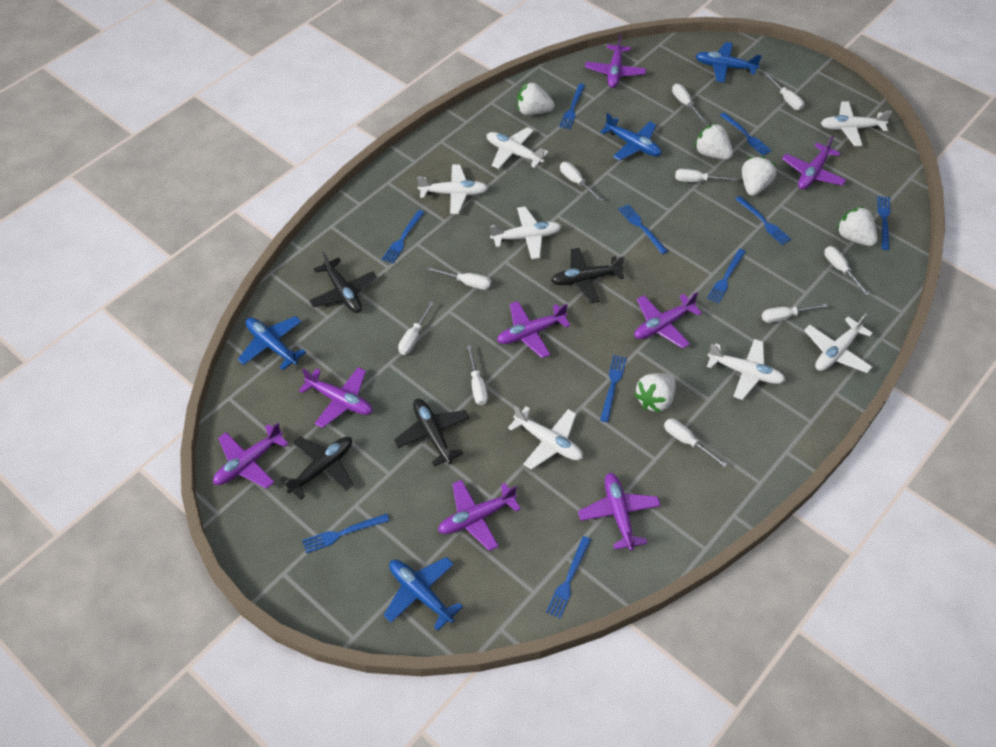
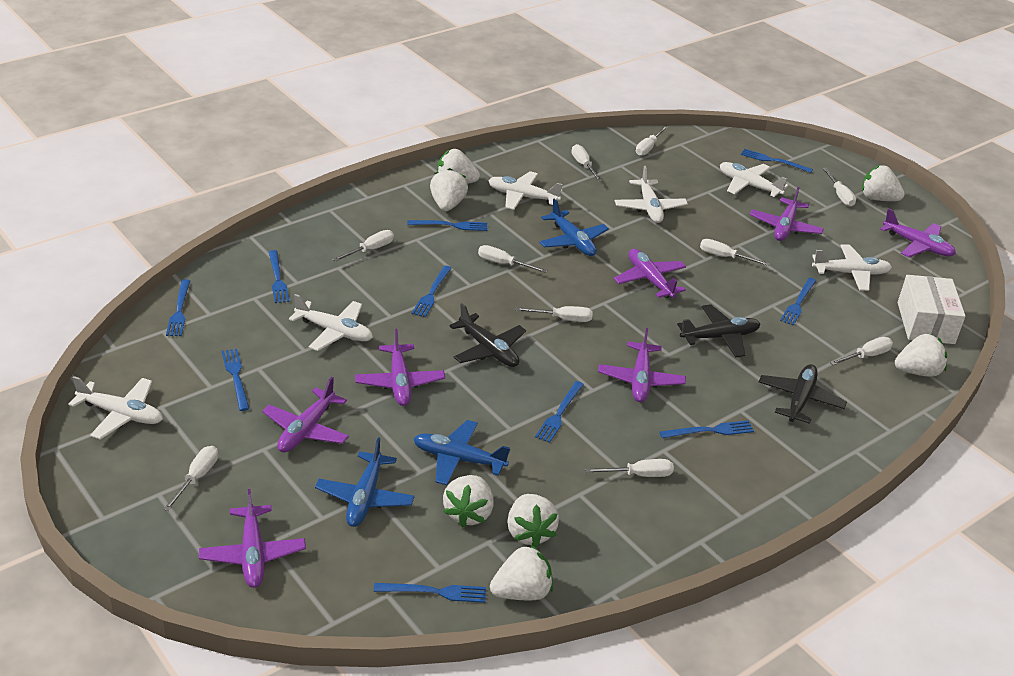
black plane: [280,437,353,500] [309,251,377,313] [394,399,469,466] [551,248,625,304] = 4 -> [449,303,526,367] [677,304,760,357] [759,364,847,424] = 3
blue plane: [238,316,306,370] [384,557,463,631] [600,113,662,161] [696,42,762,83] = 4 -> [315,437,415,527] [413,420,510,485] [539,199,609,256] = 3
purple plane: [213,423,289,489] [299,367,373,428] [438,480,521,551] [497,301,571,358] [578,473,661,551] [585,34,646,88] [634,292,702,348] [782,136,846,189] = 8 -> [199,489,306,588] [262,377,349,452] [355,329,445,406] [598,328,686,402] [614,249,686,298] [750,187,824,241] [880,208,956,257] = 7
white box: none = 0 -> [898,275,965,344] = 1
white plane: [417,164,488,214] [487,127,548,169] [490,207,562,259] [508,406,583,470] [707,339,786,400] [804,313,873,373] [821,101,892,146] = 7 -> [68,376,163,440] [289,294,373,351] [489,171,563,210] [615,166,688,223] [720,162,788,197] [812,244,892,291] = 6
white strawberry: [517,82,554,115] [634,373,675,413] [695,123,733,160] [742,156,776,196] [837,206,878,246] = 5 -> [430,168,468,211] [437,149,480,184] [443,475,494,527] [490,544,553,600] [507,494,559,547] [862,165,905,201] [895,334,947,377] = 7

